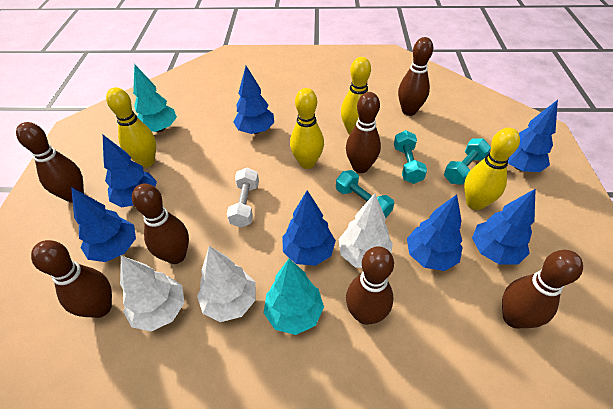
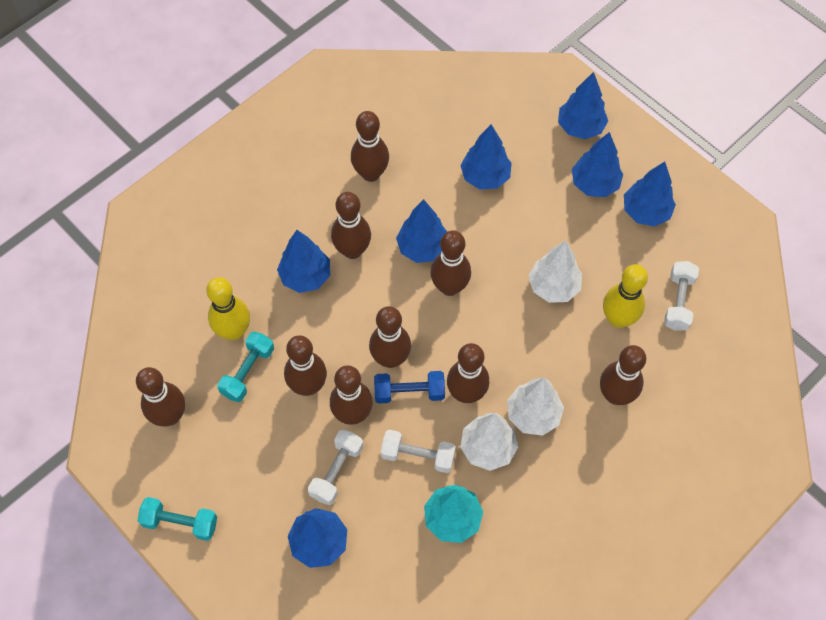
blue dumbbell: none = 0 -> [374,371,445,404] = 1
brown bowling pin: [16,122,84,203] [31,240,112,318] [132,183,189,264] [346,92,381,173] [346,246,394,325] [398,37,433,116] [502,250,583,329] = 7 -> [136,367,185,426] [284,335,327,396] [330,365,373,425] [331,192,371,259] [351,111,389,182] [369,306,411,368] [430,231,471,296] [447,343,489,403] [600,345,646,405] = 9
turquoise dumbbell: [336,170,394,218] [394,130,427,184] [444,139,491,185] = 3 -> [138,497,217,541] [217,332,274,402] = 2
turquoise tree: [133,64,177,132] [264,259,324,335] = 2 -> [424,485,483,543] = 1
white dumbbell: [227,168,259,228] = 1 -> [308,430,363,505] [381,430,456,473] [664,261,699,331] = 3
yellow bowling pin: [106,87,156,167] [290,88,324,169] [341,57,371,135] [464,128,520,210] = 4 -> [206,277,250,340] [603,264,648,328] = 2

